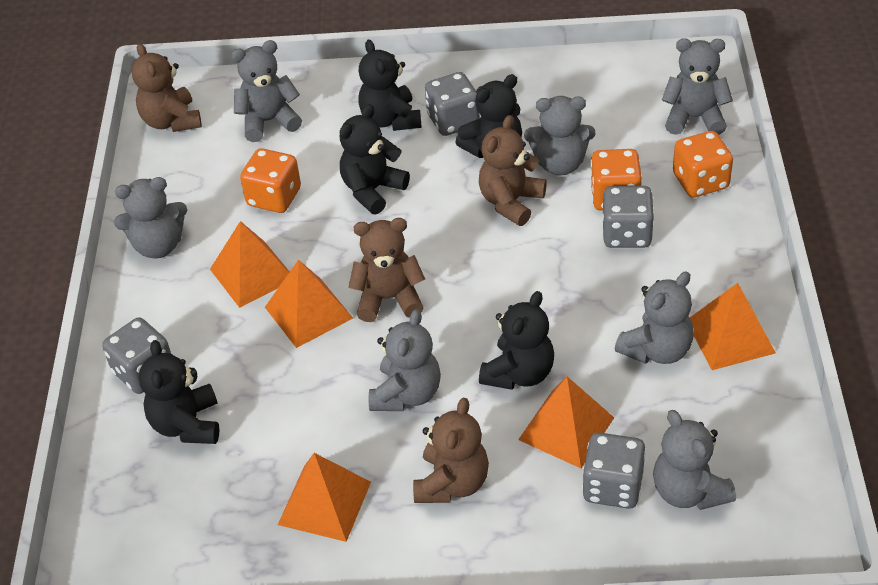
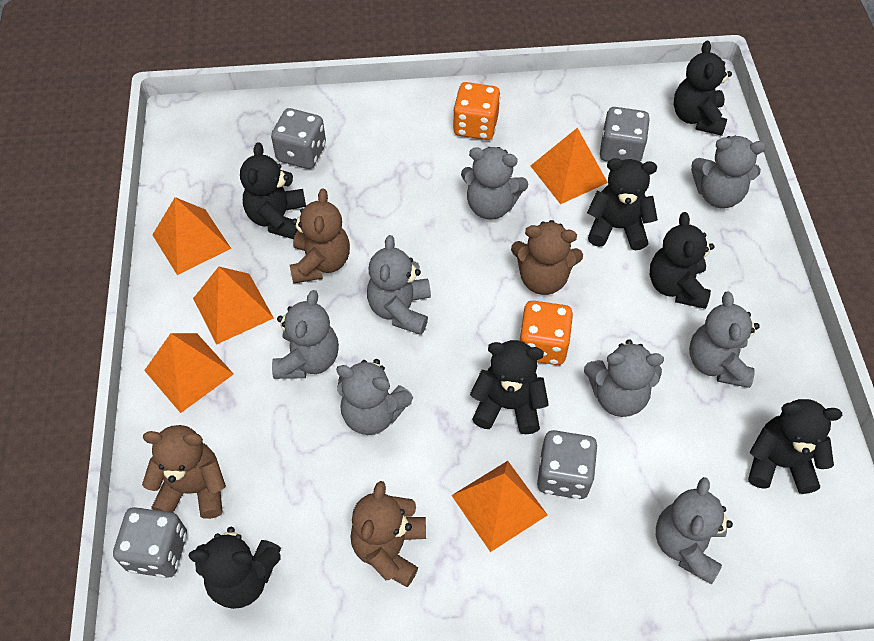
black teddy bear: [139,340,220,444] [340,104,410,215] [358,39,422,131] [455,74,522,158] [479,291,554,390] = 5 -> [188,527,281,609] [240,142,306,239] [470,340,549,434] [587,158,658,250] [650,212,714,309] [674,41,732,136] [748,399,842,494] = 7
grey teddy bear: [114,177,187,258] [231,40,302,142] [369,309,441,411] [524,96,595,176] [615,271,694,364] [653,410,736,510] [662,38,733,135] = 7 -> [272,290,339,379] [336,359,413,435] [367,235,431,335] [461,147,528,220] [584,339,664,417] [656,477,733,584] [689,292,760,388] [691,136,766,208] = 8
orange dice: [240,148,301,213] [590,149,642,211] [673,131,733,198] = 3 -> [453,82,501,140] [520,301,573,365] = 2

